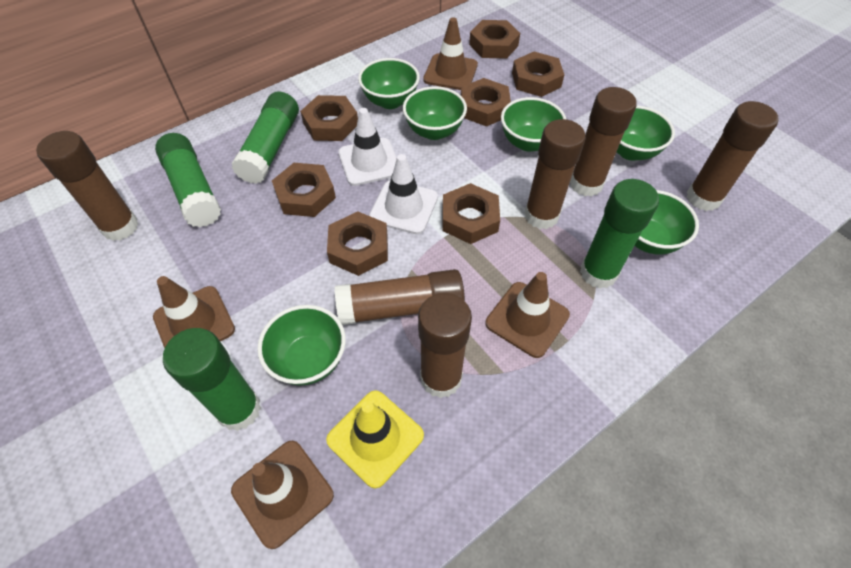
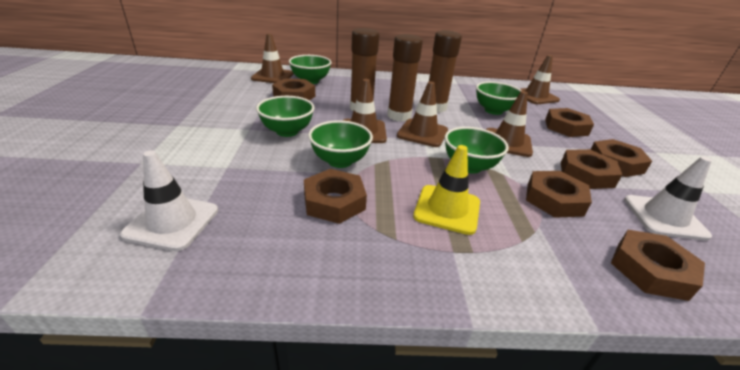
brown glue stick: [36,131,139,241] [335,269,465,325] [418,293,472,398] [525,119,586,229] [570,87,637,197] [687,101,779,211] = 6 -> [350,28,379,111] [387,34,423,122] [429,30,462,113] = 3
brown traffic cone: [153,276,235,348] [231,441,334,549] [423,17,478,90] [486,272,570,358] = 4 -> [251,33,294,83] [342,79,387,143] [397,81,448,147] [486,91,533,157] [521,55,560,104] = 5
green bowl: [257,305,346,386] [358,58,420,109] [403,86,467,140] [501,97,566,152] [617,106,675,160] [635,190,699,255] = 6 -> [256,96,315,137] [289,55,332,84] [308,120,373,168] [445,127,509,174] [476,81,522,115] = 5
green glue stick: [155,133,221,227] [163,328,261,431] [232,91,299,184] [580,179,659,289] = 4 -> none = 0

